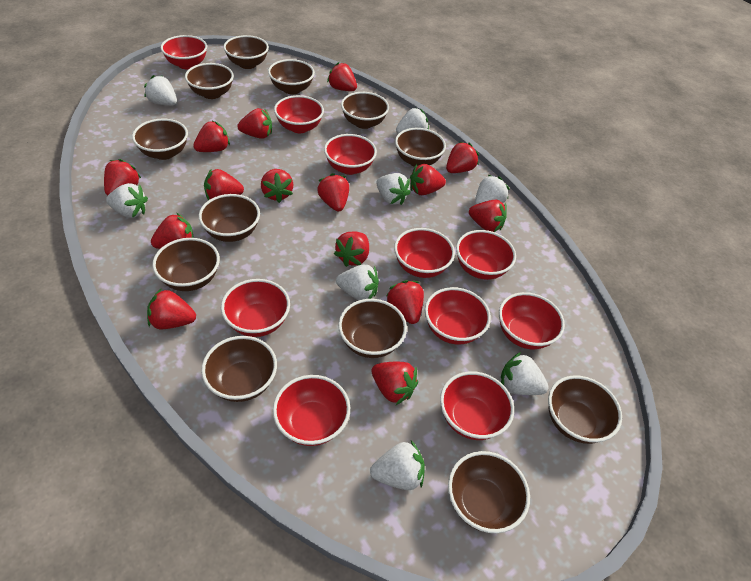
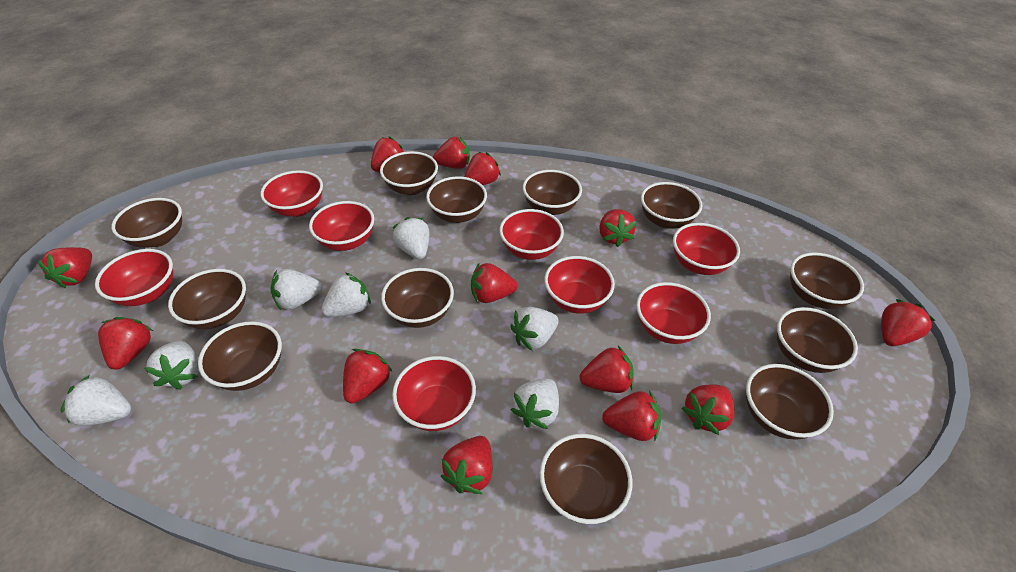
red bowl: [161,35,207,69] [221,279,290,337] [273,375,350,446] [274,95,324,133] [324,134,377,175] [394,228,455,278] [425,287,491,345] [440,371,514,440] [456,230,516,280] [499,292,565,349] = 10 -> [95,249,173,306] [260,170,323,217] [309,201,374,251] [392,356,476,431] [499,209,564,260] [544,256,615,314] [636,282,711,344] [673,223,740,275] = 8
red strawberry: [104,159,141,196] [147,288,196,329] [151,213,194,249] [193,121,230,152] [204,169,244,200] [237,108,272,139] [261,169,293,203] [317,173,349,212] [327,62,357,91] [334,231,369,267] [371,362,418,405] [386,280,424,324] [410,164,446,195] [446,142,479,173] [469,200,507,232] = 15 -> [37,247,92,289] [98,317,153,370] [343,349,392,404] [371,137,404,172] [433,137,470,169] [441,436,492,494] [465,152,501,185] [471,262,517,303] [580,346,634,393] [599,209,637,247] [602,390,661,441] [682,384,734,435] [881,299,935,346] = 13
white strawberry: [106,183,148,218] [144,75,177,106] [336,265,379,301] [370,441,425,490] [376,173,411,205] [396,108,429,134] [475,175,509,205] [501,352,549,395] = 8 -> [61,375,131,426] [144,341,199,390] [270,269,322,310] [322,272,371,317] [392,217,429,259] [510,307,559,351] [511,379,559,429] = 7

